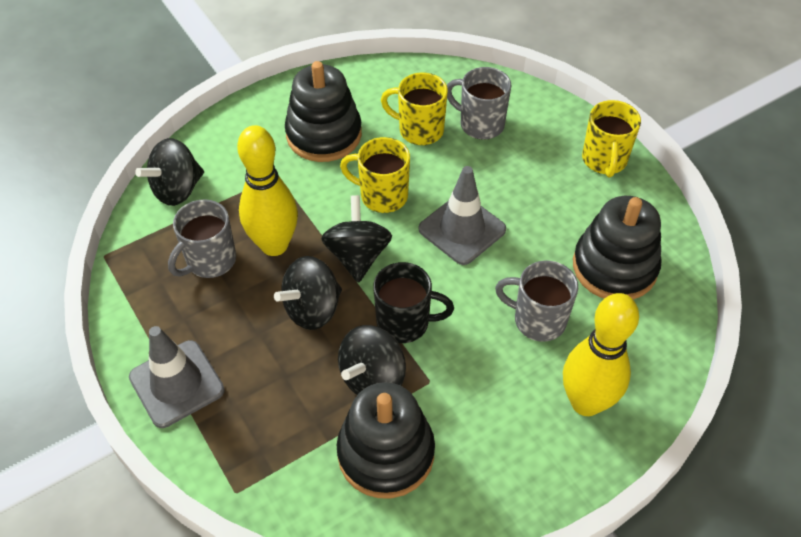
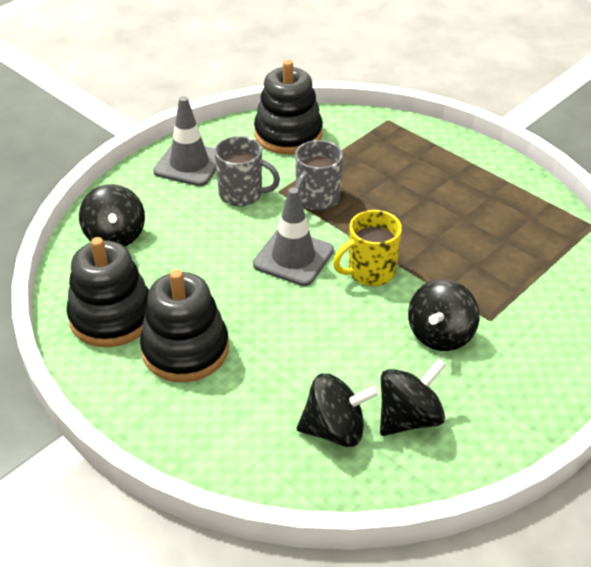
black mug: [373,262,454,343] = 1 -> none = 0
grey mug: [168,199,236,278] [447,67,511,140] [495,260,578,342] = 3 -> [214,136,280,206] [295,140,343,211] = 2
yellow bowling pin: [237,125,298,256] [563,293,639,416] = 2 -> none = 0
yellow mug: [340,137,410,213] [381,73,448,145] [582,100,641,178] = 3 -> [333,210,402,286] = 1

